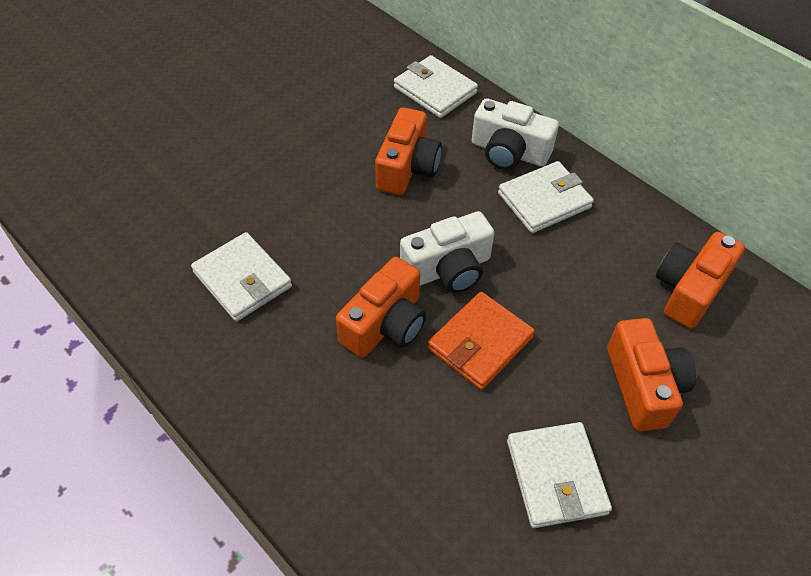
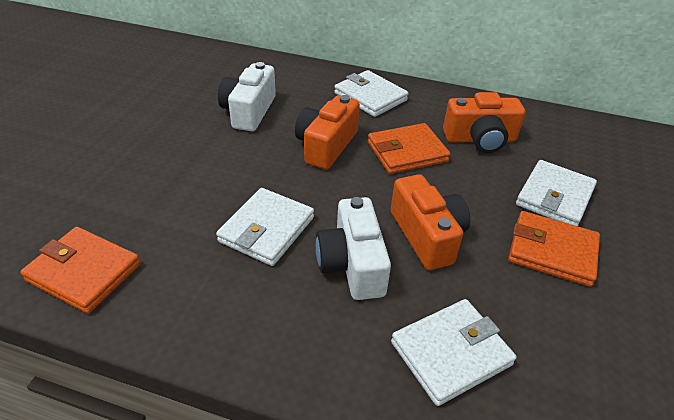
orange camera: [336,257,426,358] [375,107,442,195] [607,318,696,431] [656,232,745,329] = 4 -> [295,95,360,169] [391,174,470,270] [443,92,526,153] = 3
orange wallet: [427,292,535,390] = 1 -> [20,227,141,314] [368,123,450,174] [508,211,600,287] = 3

